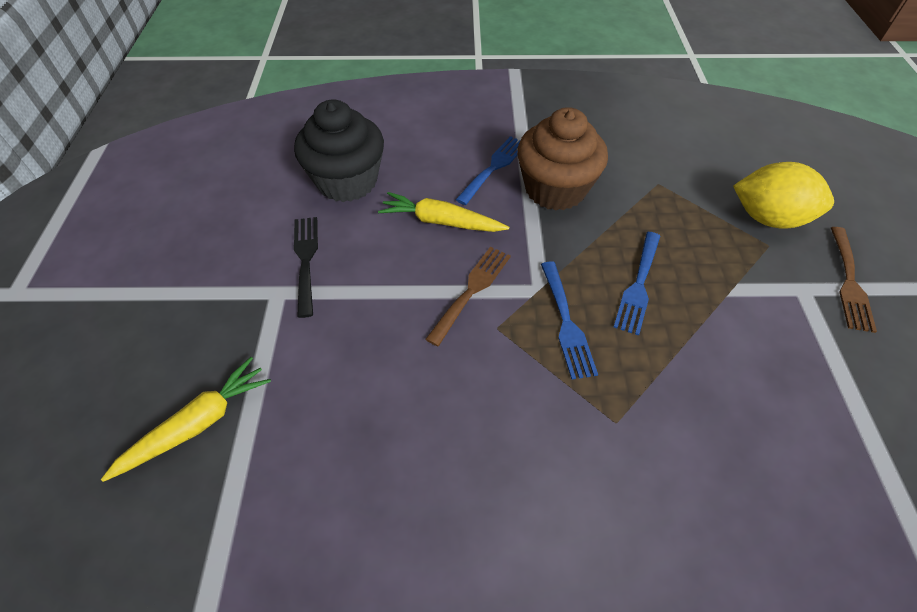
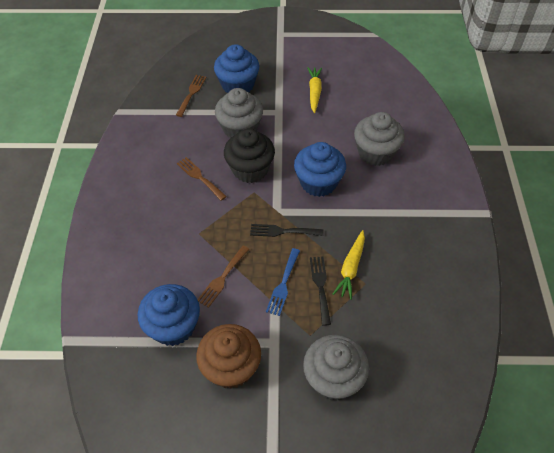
black fork: [294,217,318,318] = 1 -> [250,224,324,237] [310,256,331,326] = 2
blue cupcake: none = 0 -> [138,284,200,346] [214,44,259,93] [294,142,346,197] = 3
blue fork: [455,136,520,205] [541,261,598,379] [614,232,660,336] = 3 -> [266,248,300,316] = 1
brown fork: [425,247,511,346] [831,227,877,333] = 2 -> [176,75,207,117] [177,157,227,201] [197,245,249,308] = 3
grey cupcake: none = 0 -> [215,88,263,138] [303,335,369,400] [354,112,405,166] = 3
yellow lemon: [733,162,834,229] = 1 -> none = 0

